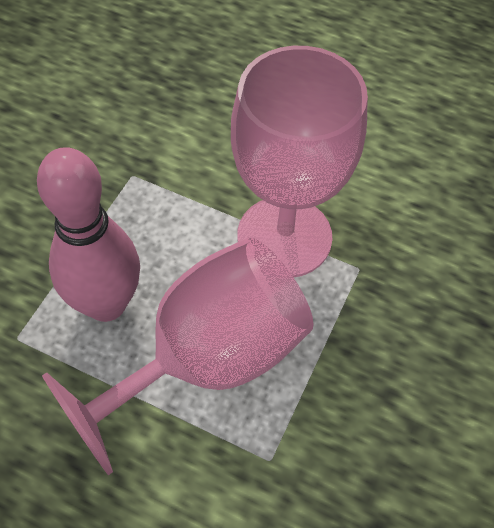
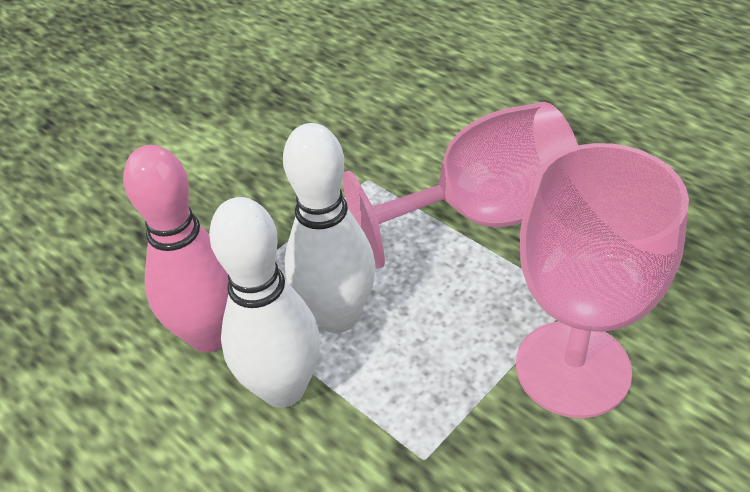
white bowling pin: none = 0 -> [209,197,320,408] [283,123,376,333] = 2

